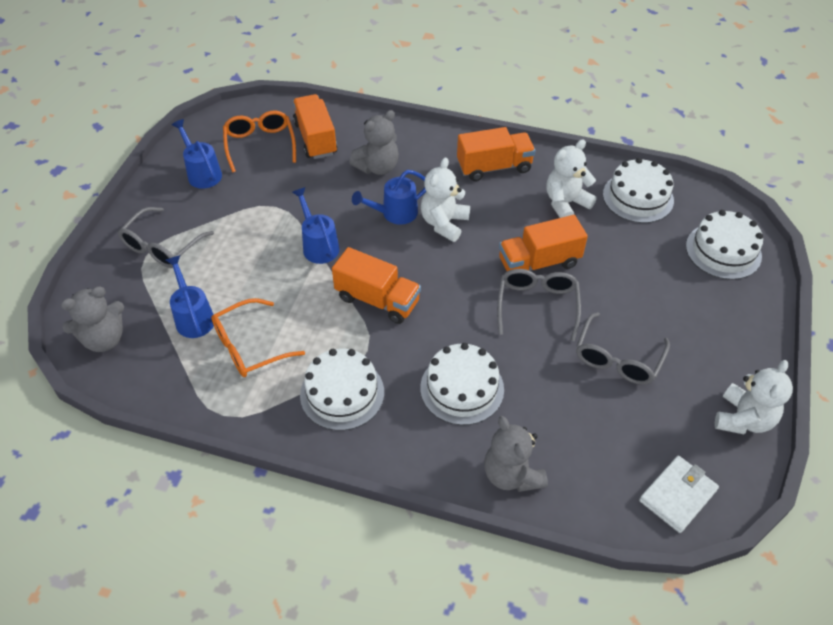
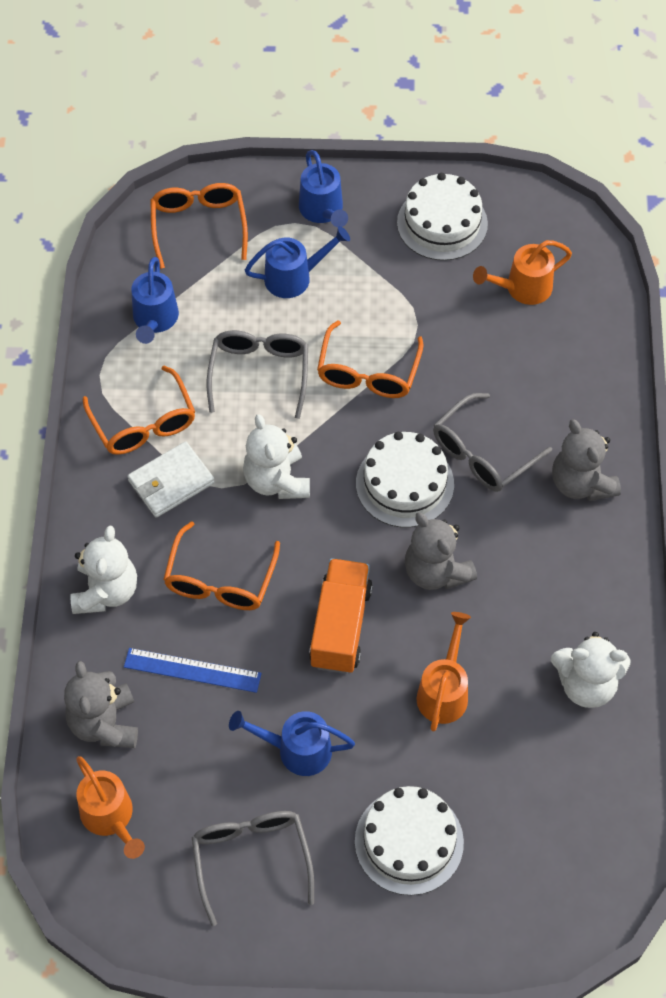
blue ruler: none = 0 -> [124,648,262,693] = 1
orange glasses: [211,298,305,377] [223,111,296,173] = 2 -> [83,366,195,455] [150,183,248,269] [163,521,280,610] [317,320,423,398] = 4
orange truck: [293,94,338,159] [332,247,421,324] [457,127,536,181] [499,215,588,271] = 4 -> [309,558,373,674] = 1
orange watering can: none = 0 -> [76,756,145,859] [417,612,471,732] [473,240,572,305] = 3
white cake: [300,349,384,431] [420,343,504,425] [603,158,674,223] [686,210,763,280] = 4 -> [355,786,464,895] [356,432,454,528] [397,173,488,261] = 3

